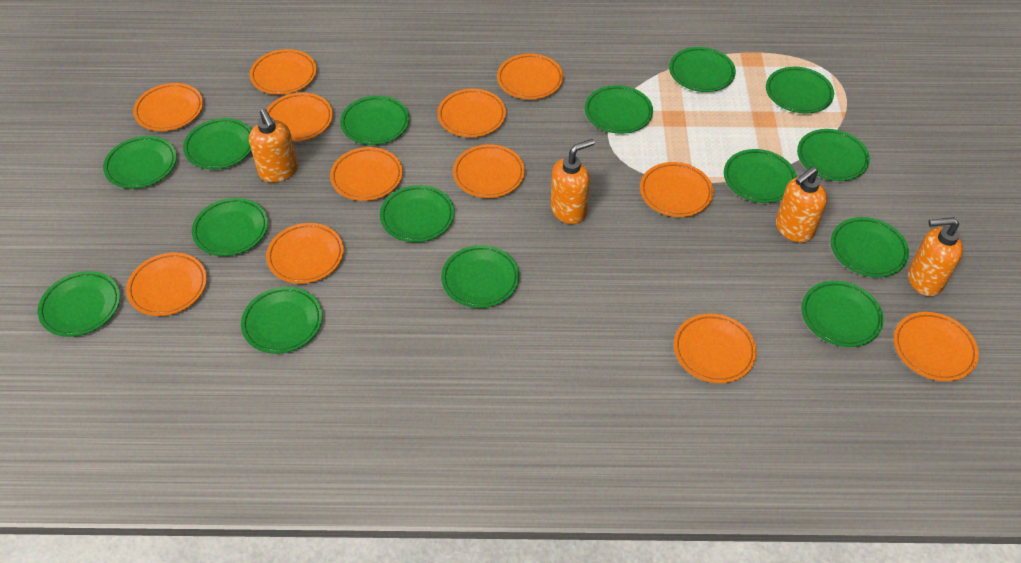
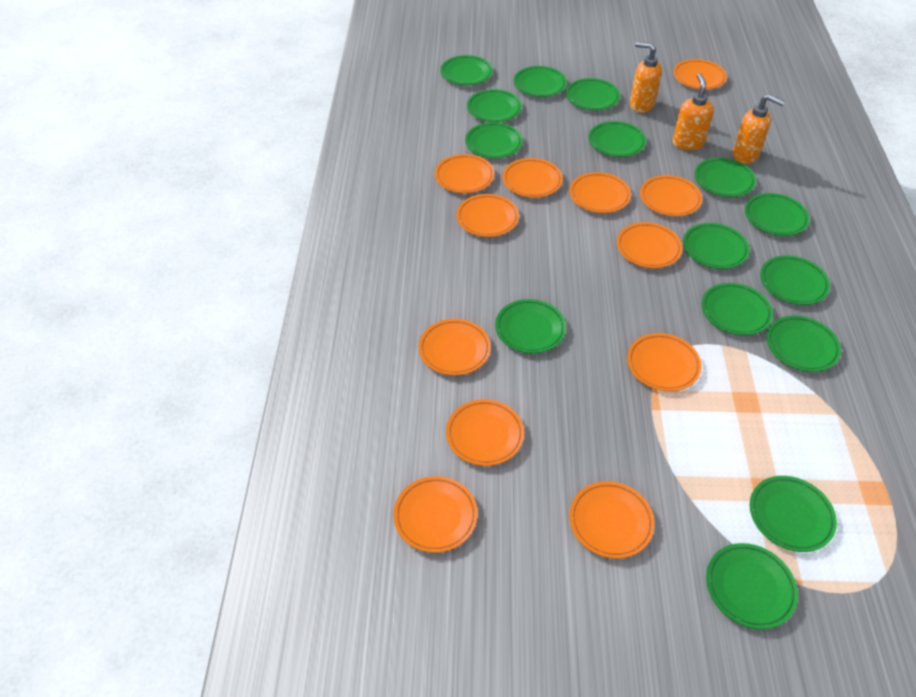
orange soap dispenser: [249,109,298,183] [551,139,595,224] [776,167,827,243] [908,217,963,296] = 4 -> [630,42,662,113] [673,73,714,150] [733,94,785,164] = 3

